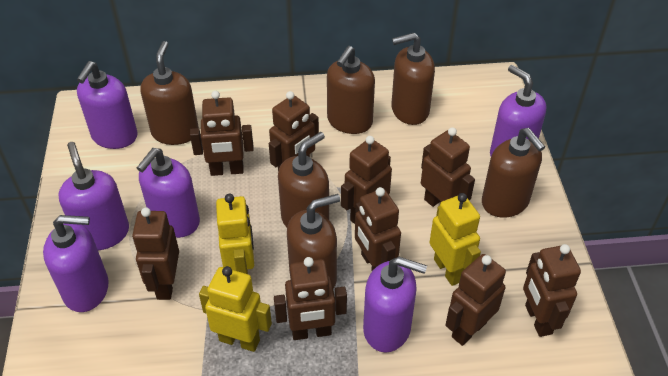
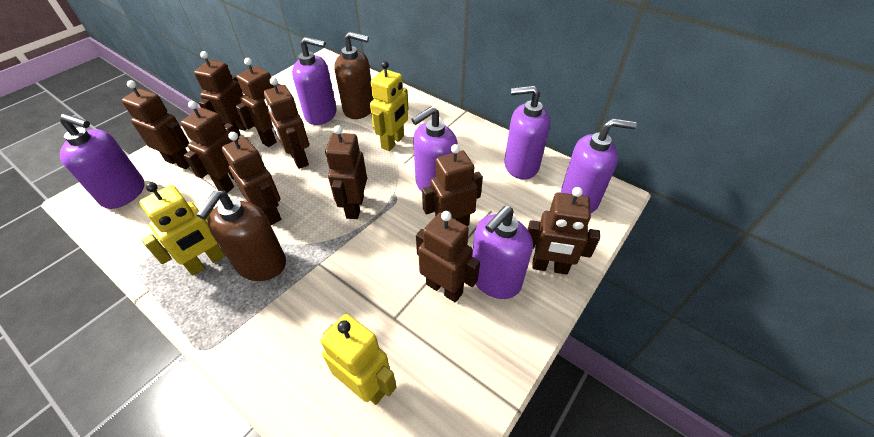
brown robot: [132,208,179,300] [190,91,254,176] [269,91,319,171] [274,257,347,340] [341,136,392,224] [355,187,401,271] [421,127,475,207] [445,254,506,346] [523,244,581,337] = 9 -> [121,80,190,169] [181,101,239,193] [194,51,247,137] [222,132,281,225] [235,58,281,147] [263,77,309,169] [325,125,367,219] [416,211,480,303] [422,144,483,226] [528,187,600,275] = 10
brown soap dispenser: [140,41,199,145] [278,132,329,227] [287,194,340,289] [327,46,375,134] [391,33,435,125] [482,128,545,218] = 6 -> [197,190,286,281] [334,32,374,119] = 2

